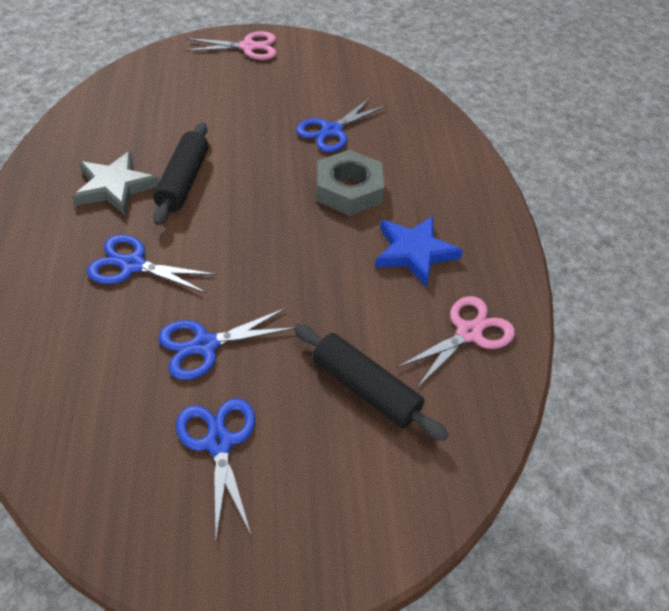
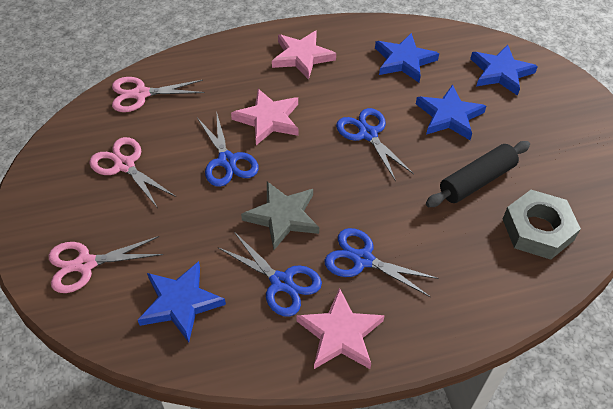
black rolling pin: [153,122,209,225] [294,324,448,441] = 2 -> [426,141,530,207] = 1
blue star: [375,216,463,287] = 1 -> [138,261,226,342] [375,33,439,82] [416,84,486,140] [470,45,538,96] = 4
pink scissors: [185,31,276,60] [396,296,515,388] = 2 -> [48,236,163,293] [89,137,176,208] [112,77,204,112] = 3
pink star: none = 0 -> [231,89,298,145] [272,30,336,80] [296,288,385,369] = 3

